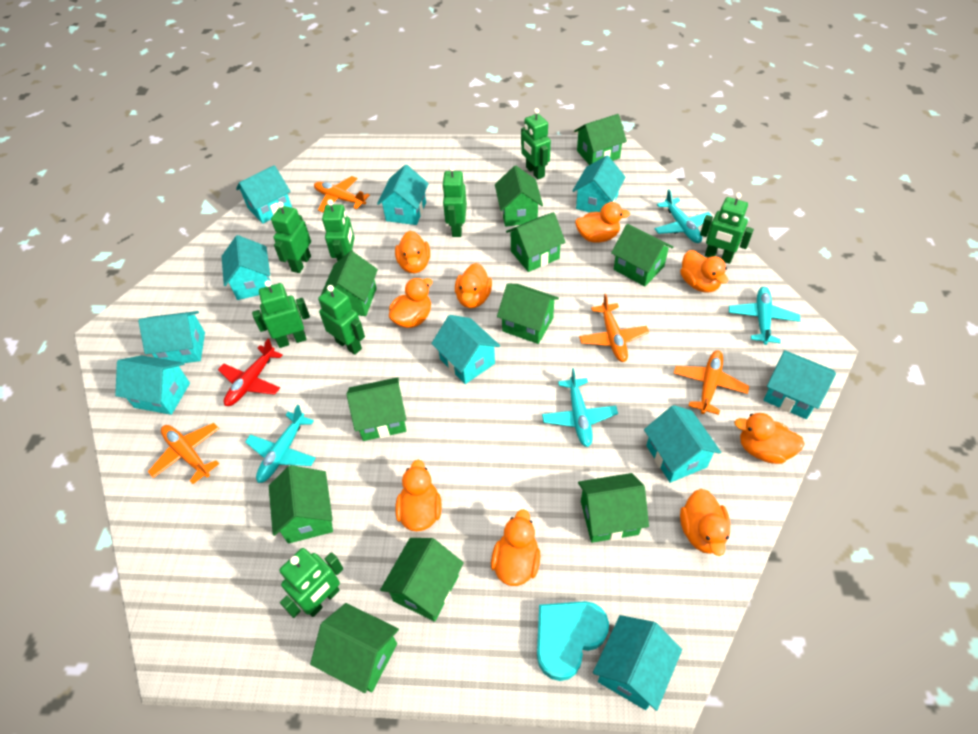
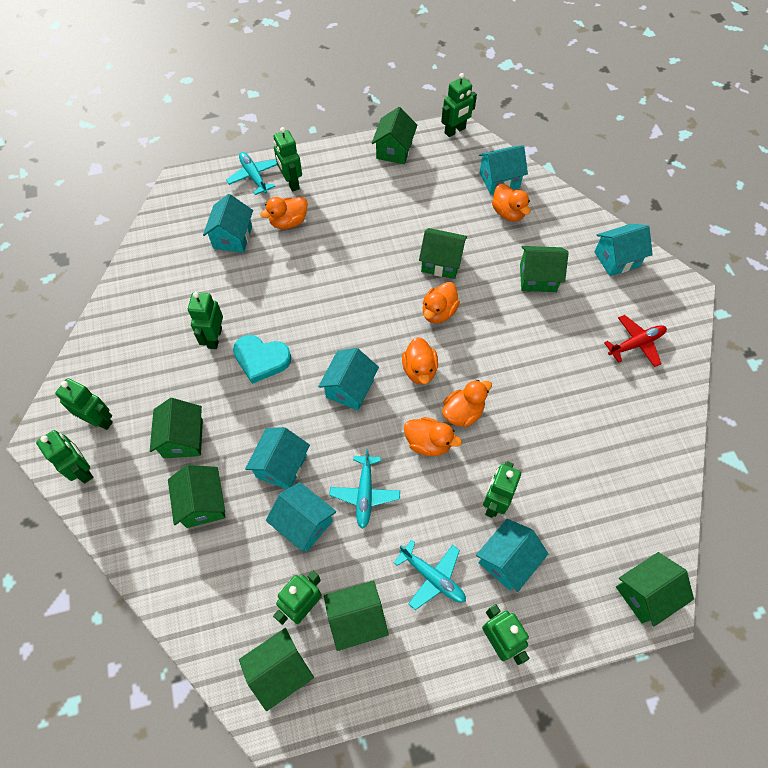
green house: [269,465,333,544] [310,603,399,693] [321,251,378,316] [346,377,406,441] [380,538,464,622] [495,166,543,227] [497,284,559,344] [506,212,565,272] [574,114,627,165] [578,473,649,543] [611,224,673,287] = 11 -> [150,398,203,458] [168,465,225,528] [239,628,314,711] [324,581,389,651] [372,107,417,164] [419,228,467,279] [520,246,569,292] [616,552,694,627] = 8
orange duck: [389,278,432,328] [395,231,430,273] [395,460,442,531] [455,263,492,308] [491,509,541,586] [575,202,630,243] [680,250,728,293] [680,489,730,556] [734,413,805,464] = 9 -> [260,197,308,229] [402,337,438,385] [404,417,462,456] [422,282,460,324] [442,380,492,427] [492,183,530,222] = 6
orange plane: [148,423,219,484] [314,176,370,213] [579,294,649,362] [674,350,749,415] = 4 -> none = 0
turquoise house: [115,355,190,415] [138,311,205,363] [221,235,272,300] [236,165,292,224] [377,165,429,225] [431,315,500,384] [573,155,625,213] [593,615,682,711] [644,405,721,483] [763,350,836,419] = 10 -> [203,194,253,253] [245,427,310,489] [266,482,336,552] [318,348,379,410] [476,519,548,592] [479,145,528,195] [594,224,653,276] = 7
turquoise plane: [245,405,316,483] [542,368,618,447] [655,189,713,243] [729,287,800,345] = 4 -> [226,152,277,195] [329,449,400,529] [394,540,466,610] = 3

